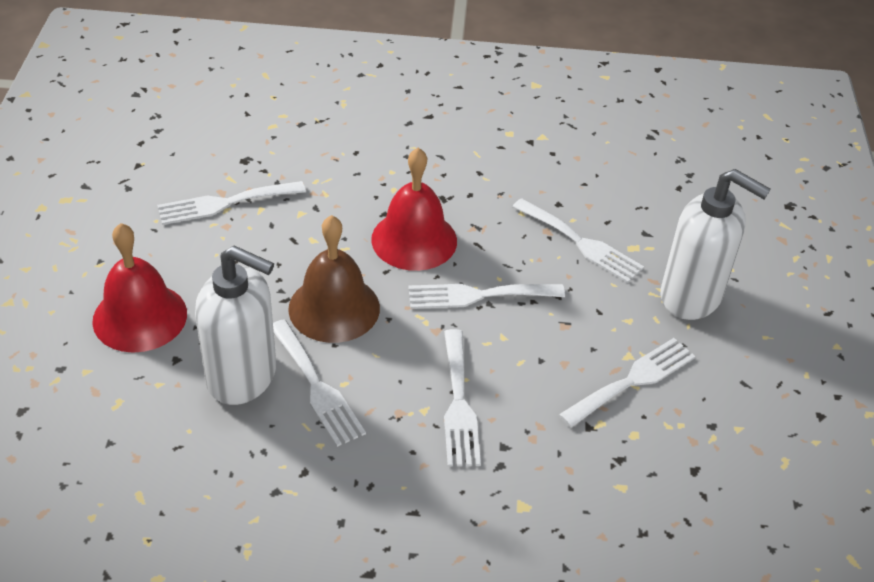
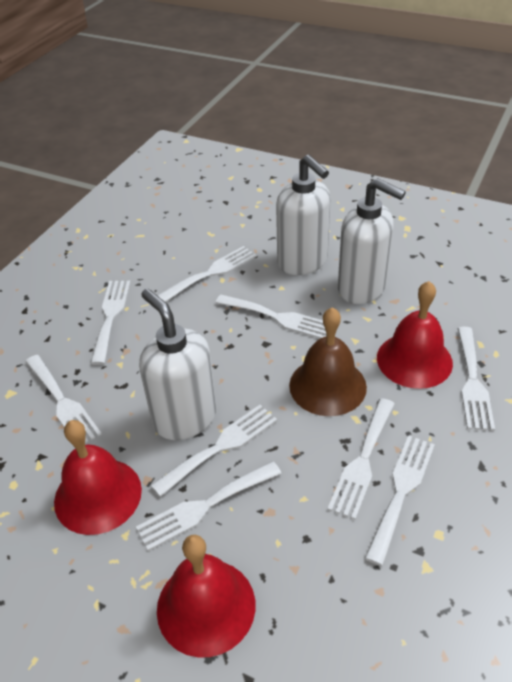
red bell: [92,223,187,353] [371,148,457,271] = 2 -> [54,420,142,535] [157,535,256,658] [377,281,453,389] = 3
white fork: [157,181,306,225] [273,320,366,447] [408,284,565,309] [444,329,481,467] [512,198,644,283] [559,338,695,428] = 6 -> [25,355,101,443] [91,281,131,365] [136,461,282,551] [151,405,277,497] [158,246,257,302] [216,295,327,338] [328,398,395,520] [365,435,435,566] [457,327,495,431] = 9
white soap dispenser: [195,246,276,405] [660,169,771,320] = 2 -> [139,289,217,440] [276,155,330,275] [338,178,406,304] = 3

